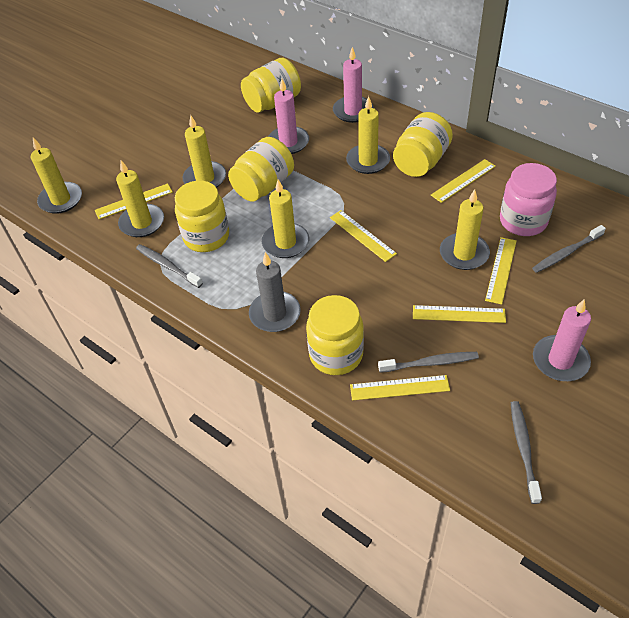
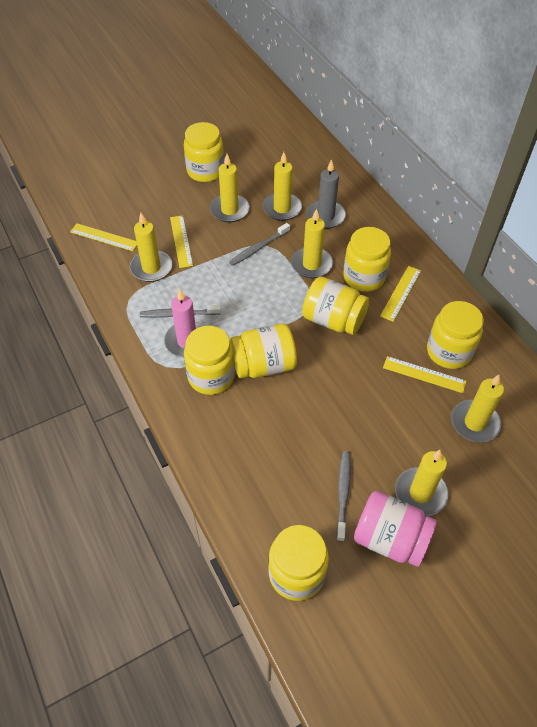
grey toothbrush: [136,244,203,288] [378,352,479,373] [511,401,542,504] [532,225,606,273] = 4 -> [140,305,221,318] [229,223,290,266] [336,451,351,542] = 3
pink candle: [268,79,309,154] [333,47,374,123] [533,299,591,381] = 3 -> [164,288,203,358] = 1
yellow jar: [175,181,229,252] [228,137,294,201] [241,58,301,112] [306,295,364,375] [393,112,453,177] = 5 -> [184,122,224,182] [184,326,235,395] [230,324,297,378] [268,525,329,601] [302,276,369,335] [343,227,391,292] [427,301,484,369] = 7
yellow ruler: [95,183,173,219] [330,210,397,262] [350,375,450,401] [413,305,506,323] [431,159,496,203] [485,237,517,305] = 6 -> [70,223,137,251] [170,215,193,268] [380,266,421,322] [383,356,466,393] = 4

